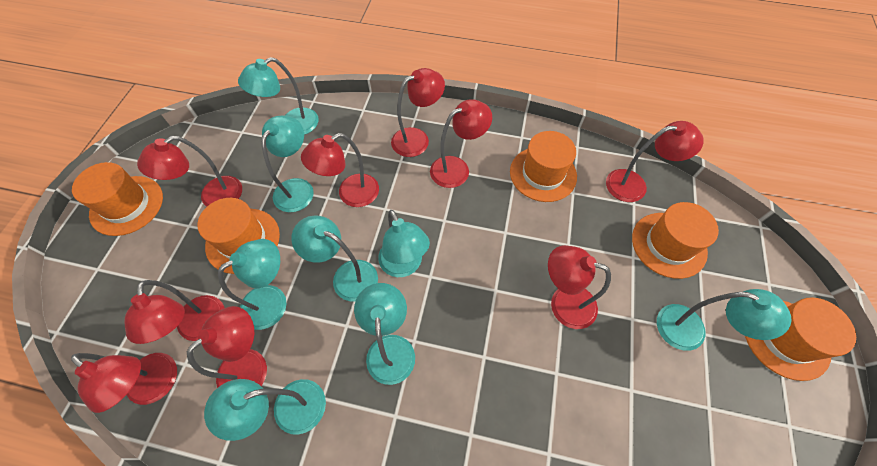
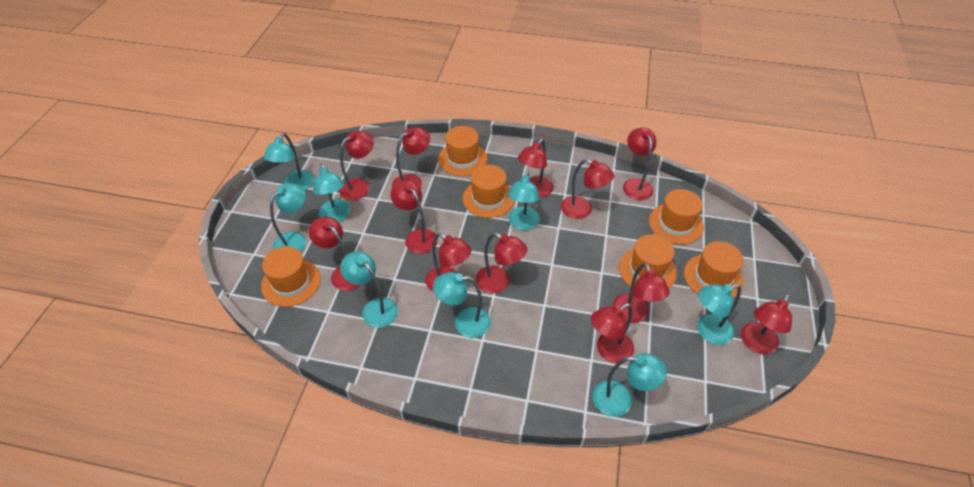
orange hat: [72,162,163,236] [198,198,280,274] [510,131,577,202] [632,202,719,279] [745,297,856,381] = 5 -> [261,246,321,307] [438,126,488,176] [463,165,514,218] [619,234,677,288] [649,189,704,245] [684,241,743,298] = 6
red lamp: [71,353,177,413] [124,280,224,344] [137,136,242,206] [187,306,267,388] [301,133,379,207] [391,68,445,157] [430,99,492,188] [548,245,611,329] [606,121,704,202] = 9 -> [309,217,360,291] [339,131,374,200] [390,180,438,254] [392,127,430,189] [425,233,472,292] [475,233,527,294] [518,139,554,198] [561,159,614,219] [591,303,634,363] [613,263,670,323] [623,127,657,200] [741,294,792,354] = 12

